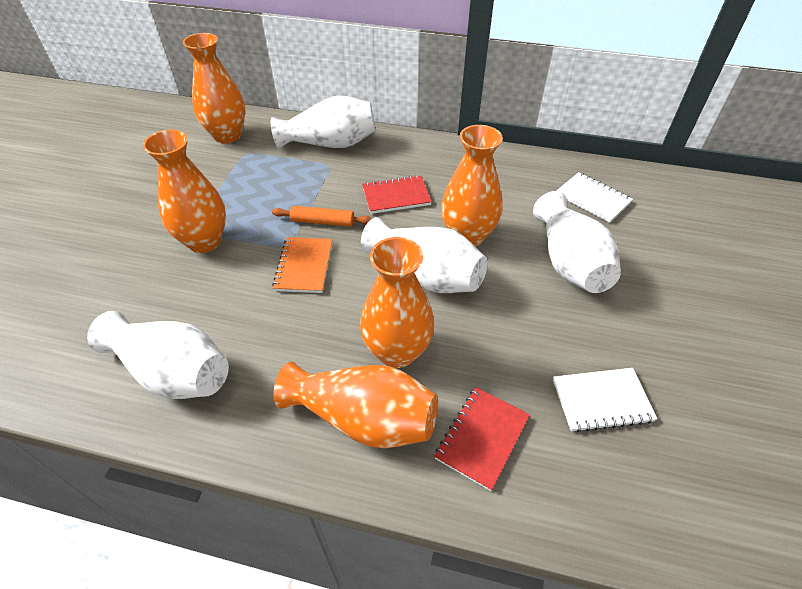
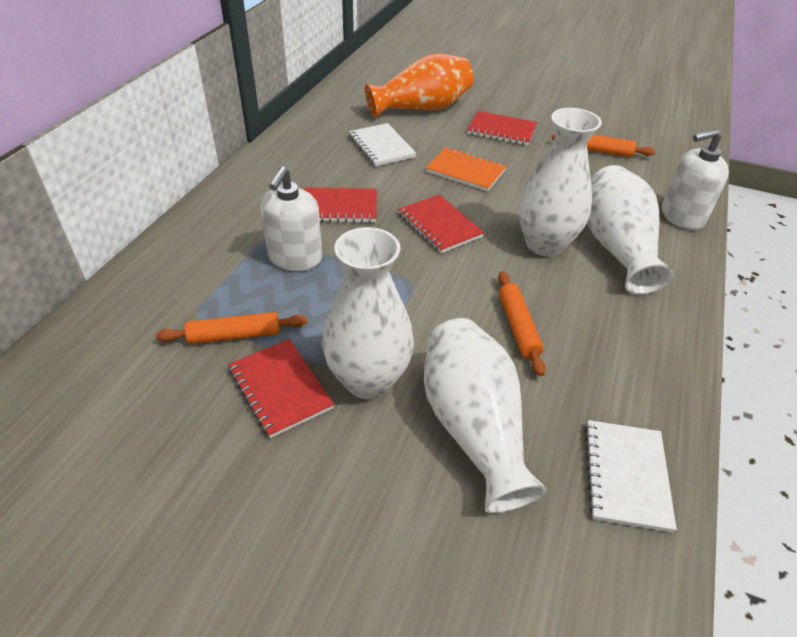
orange rolling pin: [272,206,372,227] = 1 -> [156,312,307,344] [498,271,546,376] [551,134,655,157] = 3
orange vase: [143,130,226,253] [183,33,246,143] [273,362,438,448] [360,237,434,368] [441,125,503,247] = 5 -> [365,53,473,118] = 1
red notebook: [362,175,432,214] [434,387,530,491] = 2 -> [228,339,334,438] [304,187,377,223] [398,194,484,253] [467,111,537,146] = 4
white soap dispenser: none = 0 -> [261,167,322,271] [662,129,729,230] = 2

